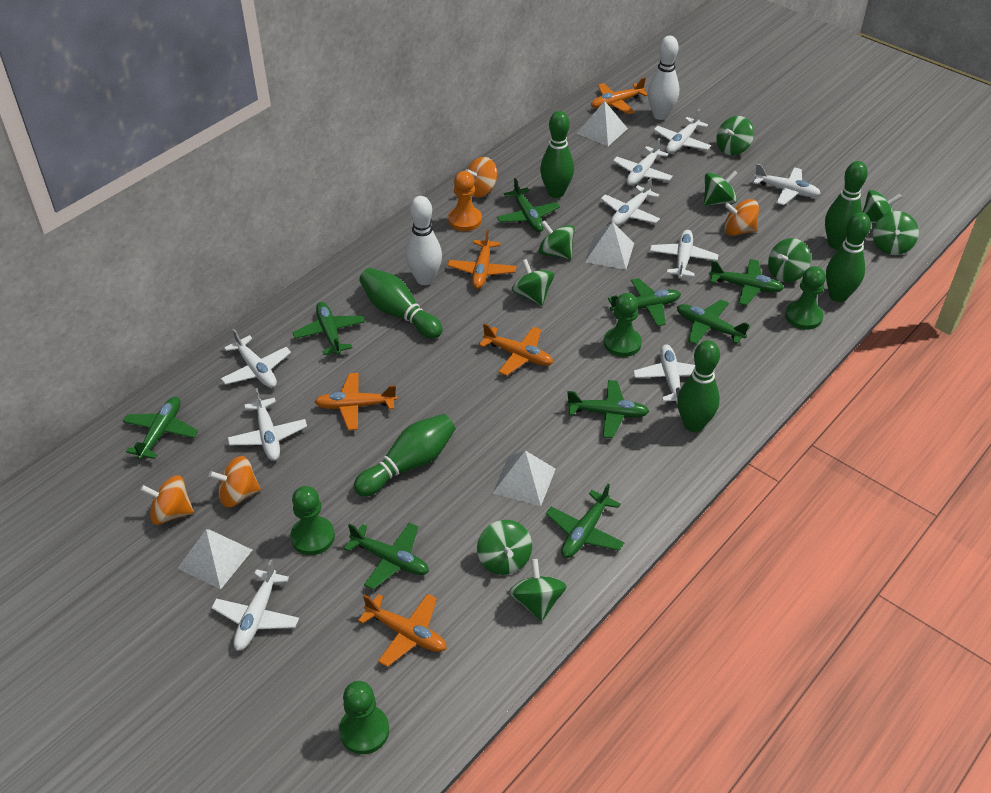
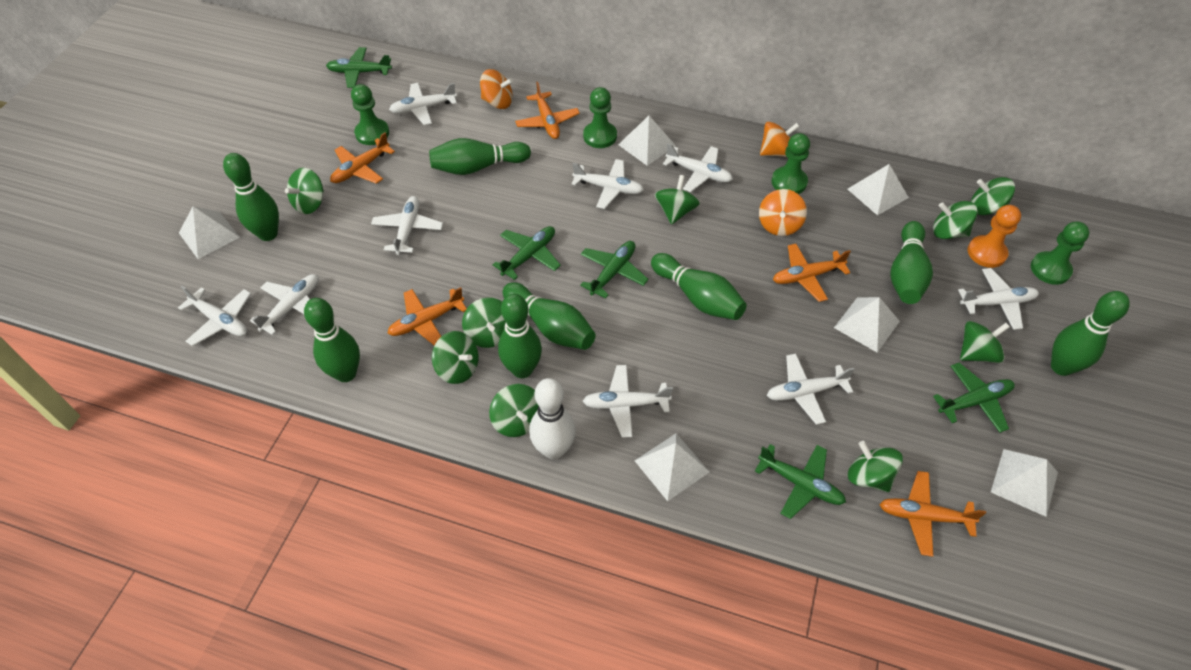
green bowling pin: [354,414,455,497] [359,268,443,339] [540,111,574,198] [677,340,720,432] [825,161,868,250] [826,212,871,302] = 6 -> [223,153,279,241] [304,298,360,382] [429,138,531,175] [498,294,542,378] [503,282,596,350] [651,253,747,320] [890,221,933,304] [1051,291,1130,376] = 8
green plane: [123,397,198,460] [292,302,365,355] [344,522,429,590] [497,178,560,232] [546,483,624,558] [567,380,650,438] [608,278,681,326] [677,300,750,345] [709,259,784,306] = 9 -> [326,47,392,88] [493,226,561,280] [580,241,649,299] [755,444,846,519] [933,363,1015,433] = 5
orange spinning top: [140,475,194,525] [209,456,261,508] [465,157,497,198] [724,199,759,236] = 4 -> [480,69,513,109] [759,189,807,236] [760,122,800,157] = 3
white bowling pin: [405,196,442,285] [648,36,679,120] = 2 -> [529,378,576,459] = 1
white pyramid: [178,529,252,589] [493,451,556,506] [576,101,628,146] [585,222,634,270] = 4 -> [179,206,240,259] [618,116,676,166] [635,433,709,501] [834,297,900,352] [848,164,909,215] [991,449,1058,517] = 6

